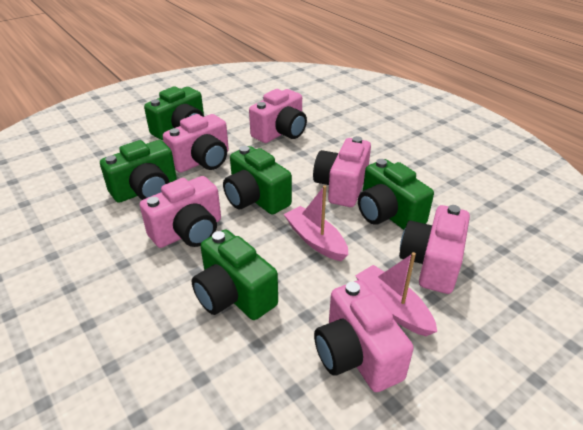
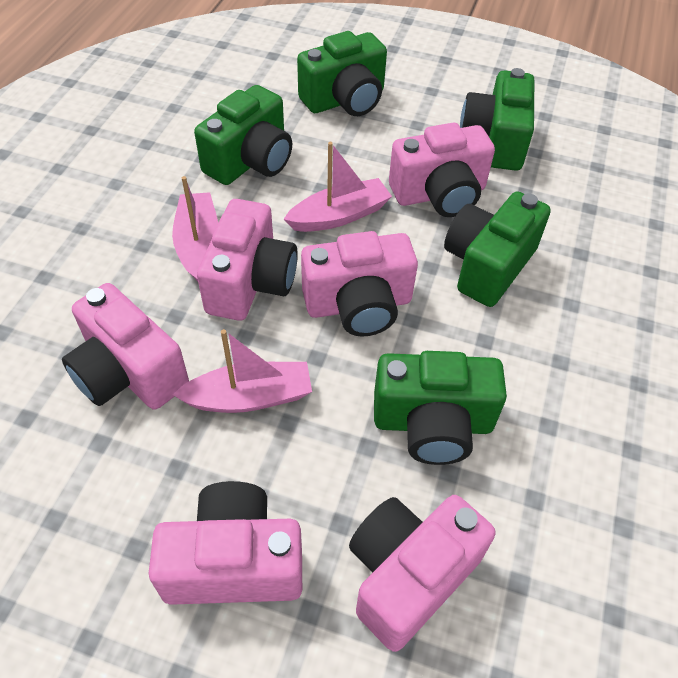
pink boat: [284,186,348,261] [355,252,437,336] = 2 -> [172,176,218,281] [173,329,312,413] [283,142,392,232] = 3

